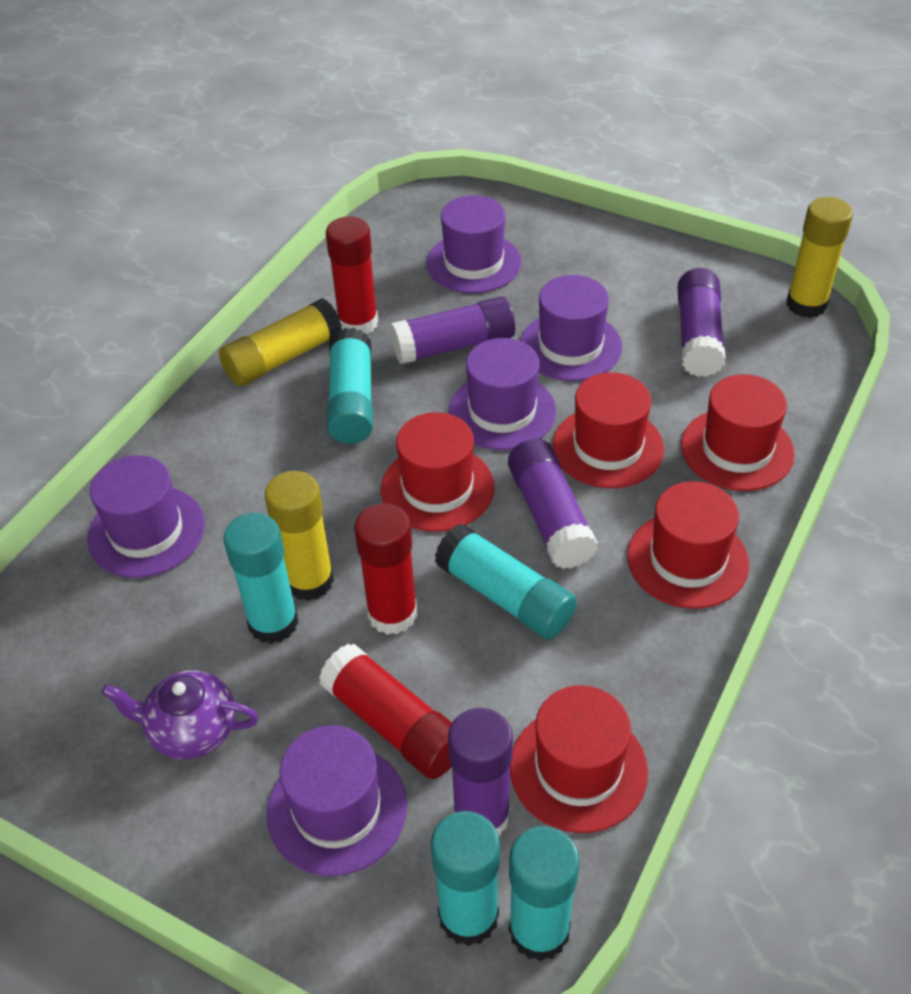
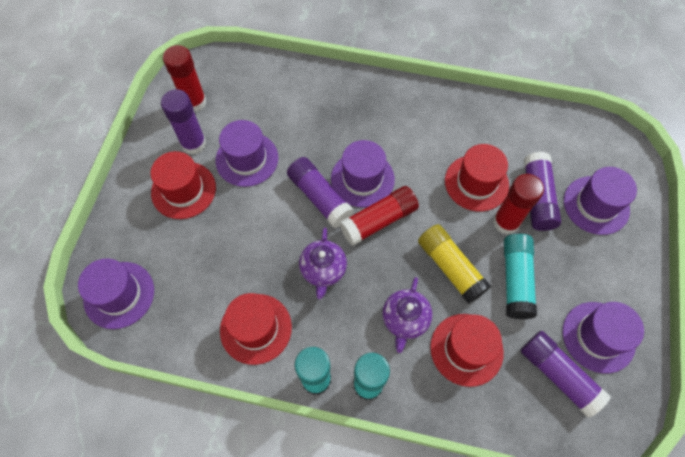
purple teapot: [101,671,259,759] = 1 -> [299,227,347,299] [382,277,432,353] = 2
red hat: [381,412,494,532] [510,685,648,833] [553,372,664,488] [627,481,749,609] [681,374,795,491] = 5 -> [151,151,216,219] [220,293,292,365] [430,314,504,387] [445,144,509,212] = 4
turquoise glue stick: [224,513,299,644] [327,328,373,444] [431,811,500,946] [435,524,577,640] [509,826,580,961] = 5 -> [295,347,331,395] [353,353,390,401] [504,234,537,320] = 3
yellow glue stick: [219,298,342,386] [265,471,334,601] [786,197,853,318] = 3 -> [418,224,491,304] = 1

